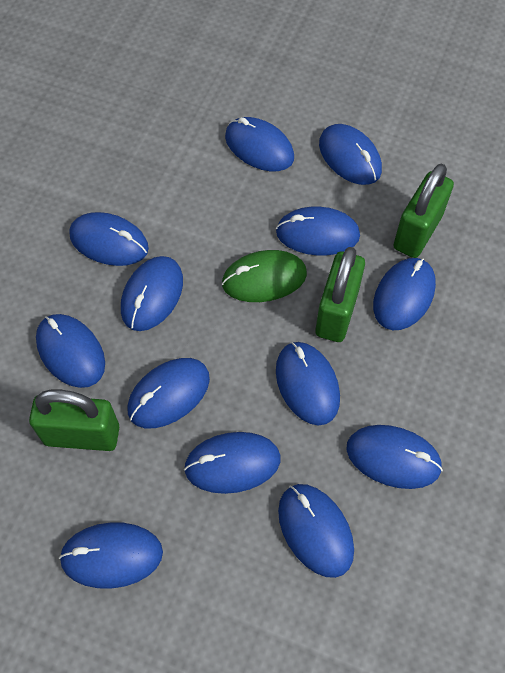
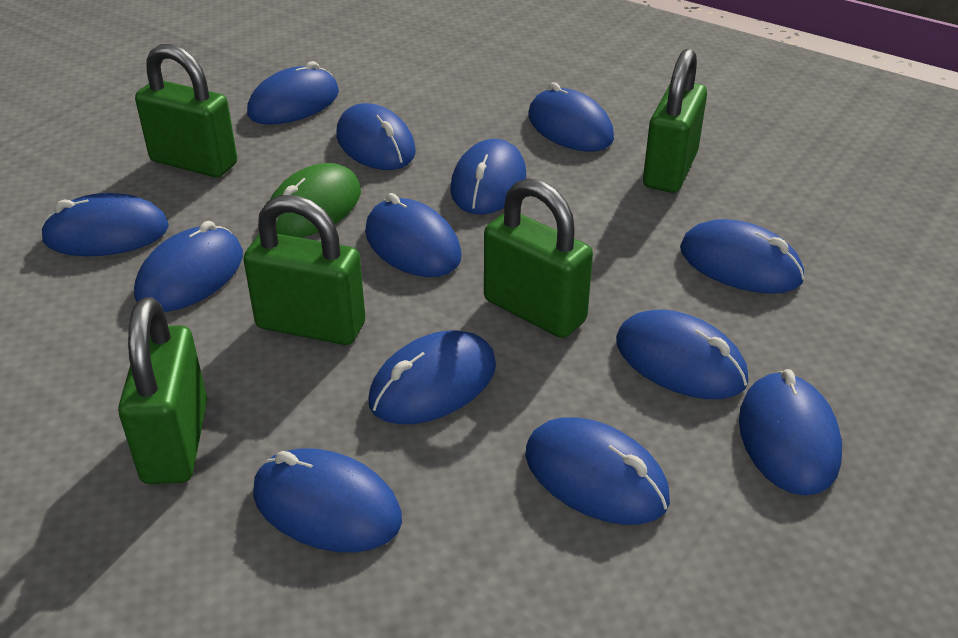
green padlock: [29,390,119,451] [315,247,365,342] [394,164,454,258] = 3 -> [118,297,207,484] [135,44,237,177] [243,195,365,345] [484,178,593,338] [643,48,707,193] = 5

